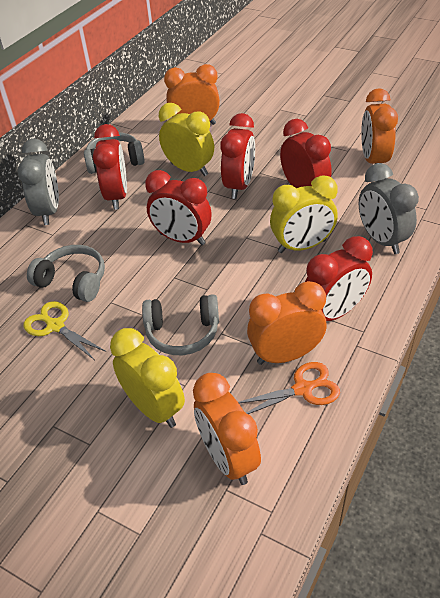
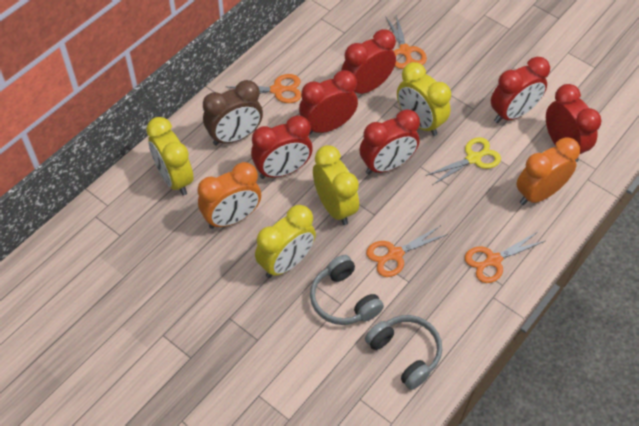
brown clock: none = 0 -> [203,80,263,146] = 1
grey clock: [17,139,59,225] [359,163,419,254] = 2 -> none = 0
grey headphones: [27,245,105,302] [84,132,145,174] [142,294,219,355] = 3 -> [310,255,384,325] [365,315,442,390] = 2
orange clock: [164,64,220,125] [193,373,261,485] [247,281,327,365] [361,88,398,164] = 4 -> [198,162,261,229] [516,137,580,205] = 2
orange scissors: [238,362,340,414] = 1 -> [225,74,301,103] [366,225,448,277] [385,15,427,69] [464,232,545,283] = 4
red clock: [93,124,127,210] [145,170,212,245] [220,113,255,199] [280,119,332,188] [305,236,373,321] = 5 -> [251,115,313,179] [299,70,358,135] [341,29,396,94] [360,109,420,175] [491,57,550,123] [546,84,601,162] = 6
yellow clock: [110,328,185,428] [159,103,214,176] [270,176,338,253] = 3 -> [146,117,194,196] [255,205,316,278] [313,145,359,225] [397,62,451,136] = 4

